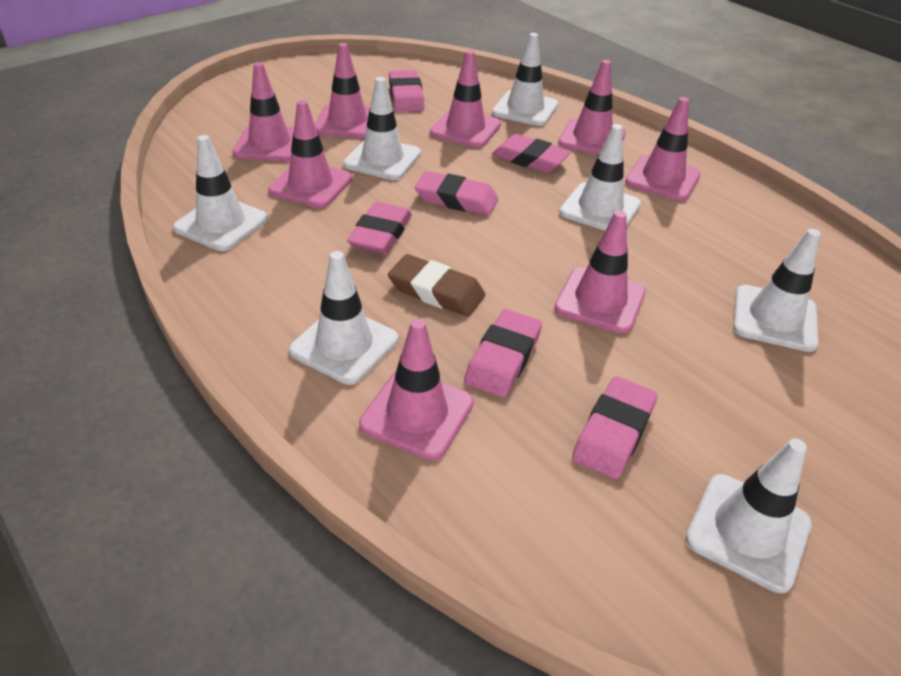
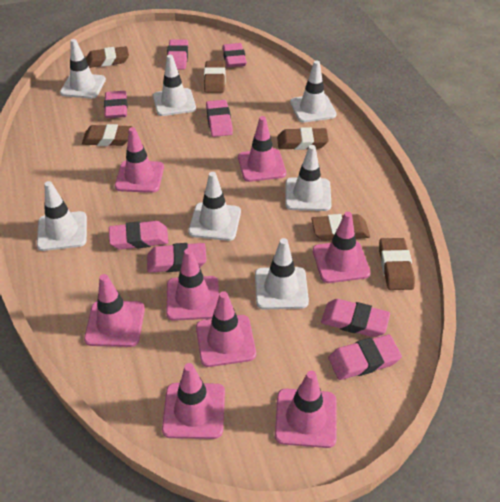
brown eraser: [388,254,485,317] = 1 -> [82,124,133,146] [86,46,129,68] [204,61,225,93] [277,127,329,150] [311,214,370,241] [379,238,415,290] = 6
pink eraser: [347,202,412,254] [389,70,425,112] [415,171,498,215] [464,309,542,398] [492,134,571,173] [572,376,657,479] = 6 -> [104,91,128,118] [109,221,169,250] [147,243,206,273] [166,39,188,69] [206,100,233,137] [222,43,247,67] [321,299,390,337] [328,335,402,380] = 8

